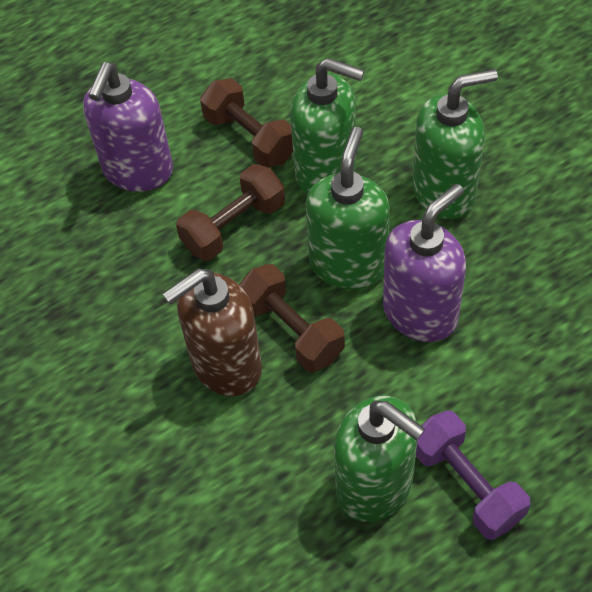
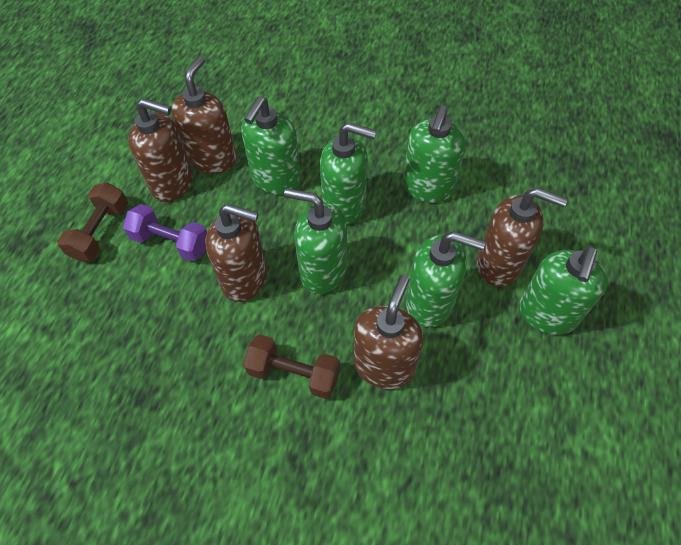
brown dumbbell: [176,164,285,261] [200,78,293,168] [239,264,345,372] = 3 -> [57,182,128,262] [243,334,340,399] = 2
brown soap dispenser: [163,269,262,396] = 1 -> [128,98,193,202] [171,56,237,174] [205,204,267,302] [354,275,424,389] [477,187,568,287] = 5
green soap dispenser: [290,58,364,194] [306,127,390,289] [334,395,425,522] [412,69,498,219] = 4 -> [241,96,301,194] [284,188,347,294] [320,122,377,225] [403,105,466,203] [406,231,485,328] [519,246,608,335] = 6
purple soap dispenser: [83,62,173,192] [383,184,466,342] = 2 -> none = 0

